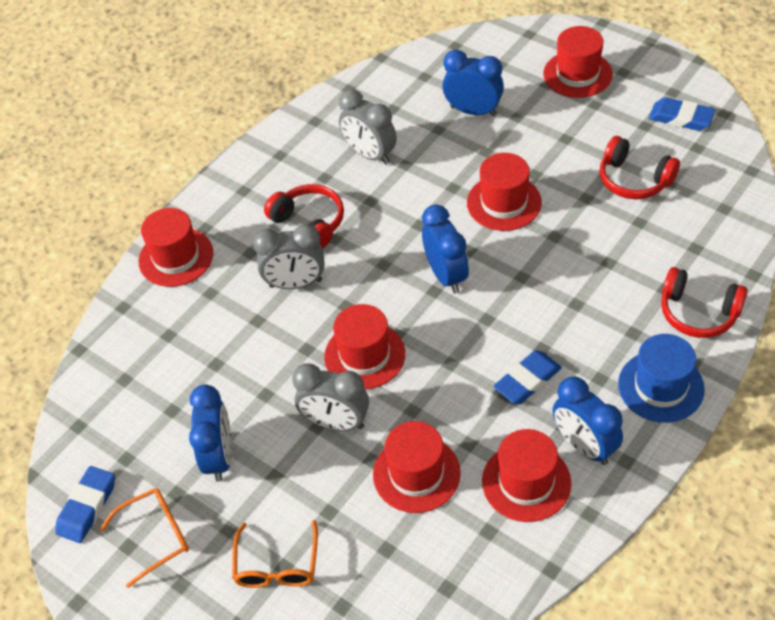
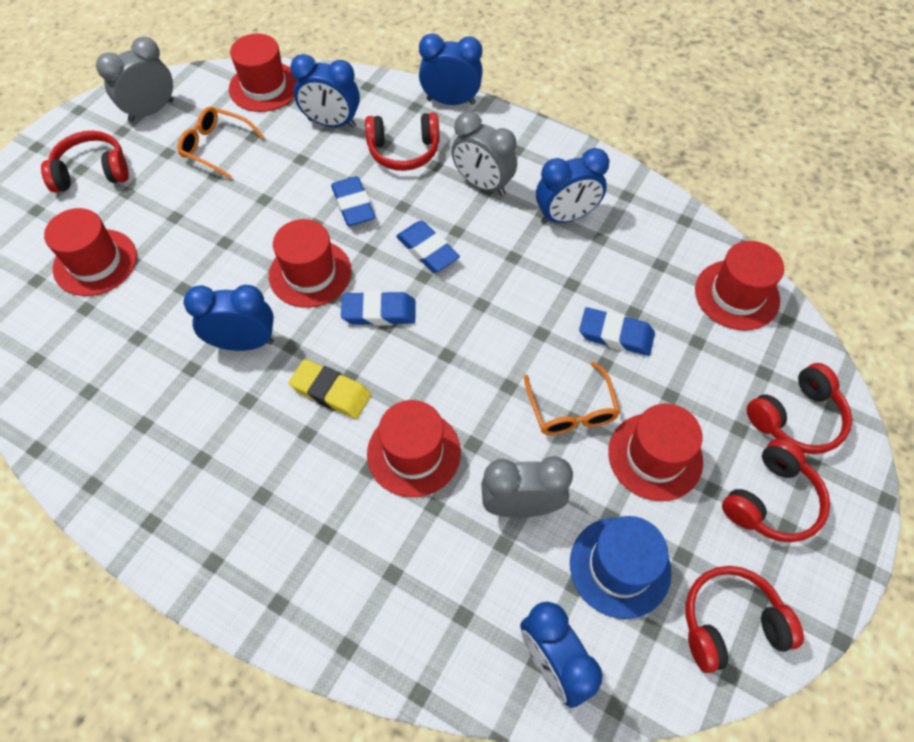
blue clock: [189,385,232,482] [422,204,469,293] [442,50,504,116] [553,376,623,465] = 4 -> [184,285,274,351] [290,54,360,128] [419,33,483,105] [520,602,603,708] [536,148,609,224] = 5
blue eraser: [55,466,115,543] [493,350,562,404] [649,97,716,131] = 3 -> [331,176,375,226] [341,291,415,326] [396,221,460,273] [579,307,655,356] = 4
red headphones: [264,184,344,249] [600,136,680,199] [661,267,748,338] = 3 -> [41,131,129,193] [365,113,440,171] [685,566,804,673] [722,439,830,542] [747,363,852,454] = 5
yellow eraser: none = 0 -> [289,359,371,419] = 1

